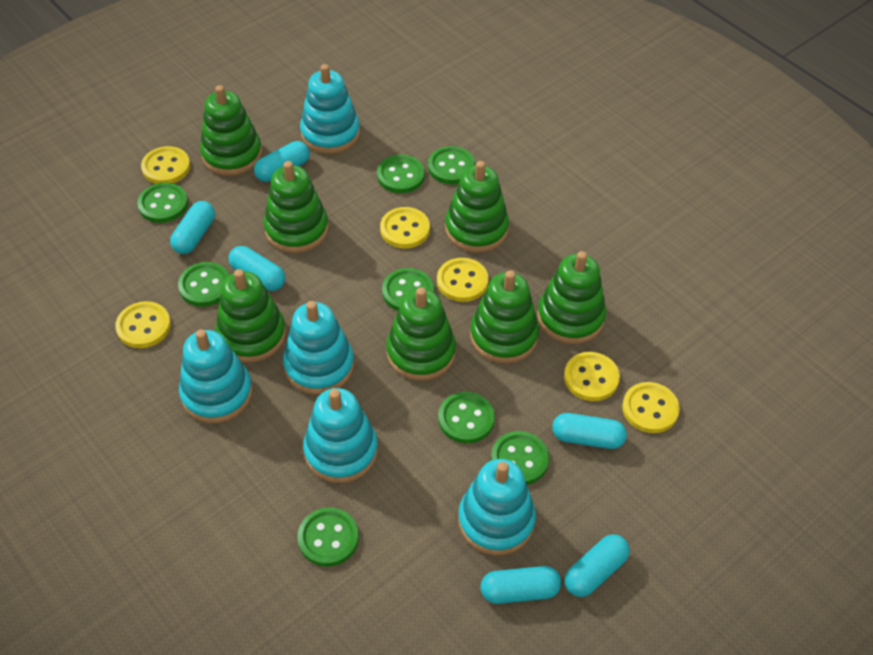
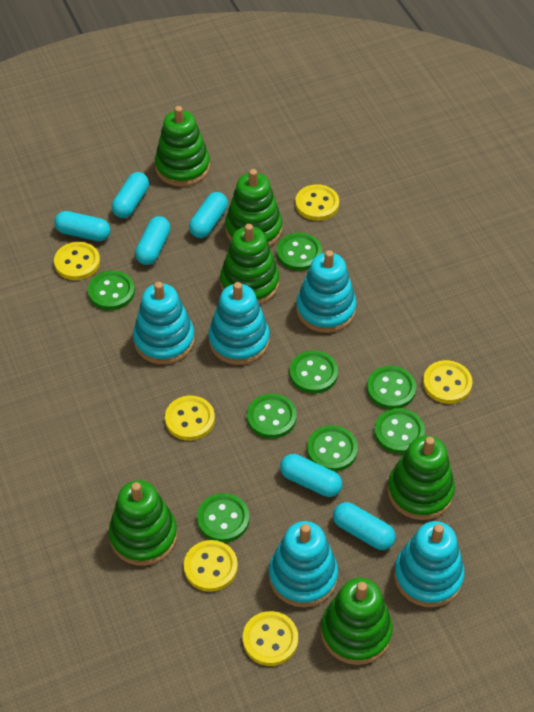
green stacking toy: [200,85,262,176] [215,269,286,363] [264,161,329,253] [386,287,456,381] [445,161,509,252] [470,270,539,364] [537,251,606,344] = 7 -> [109,480,177,566] [155,106,210,187] [220,224,279,305] [225,169,282,246] [321,578,393,665] [387,435,455,520] = 6

